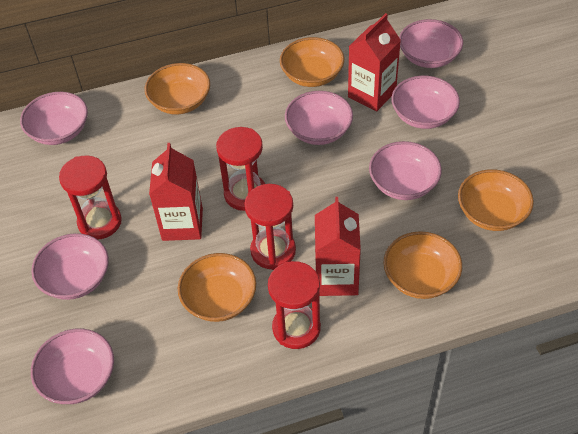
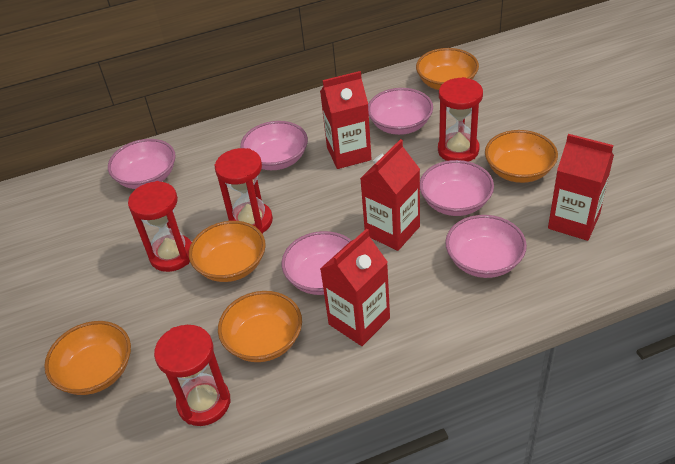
pink bowl: [20,92,88,145] [31,233,109,300] [31,329,114,404] [285,91,353,145] [369,141,442,200] [391,76,460,129] [399,19,463,68] = 7 -> [108,139,176,189] [240,121,308,170] [282,231,352,295] [368,88,433,135] [420,160,494,216] [445,215,527,278] = 6
red carton: [149,143,203,241] [315,197,361,296] [348,13,401,112] = 3 -> [320,71,372,169] [320,229,390,346] [360,139,420,251] [548,134,614,241] = 4

